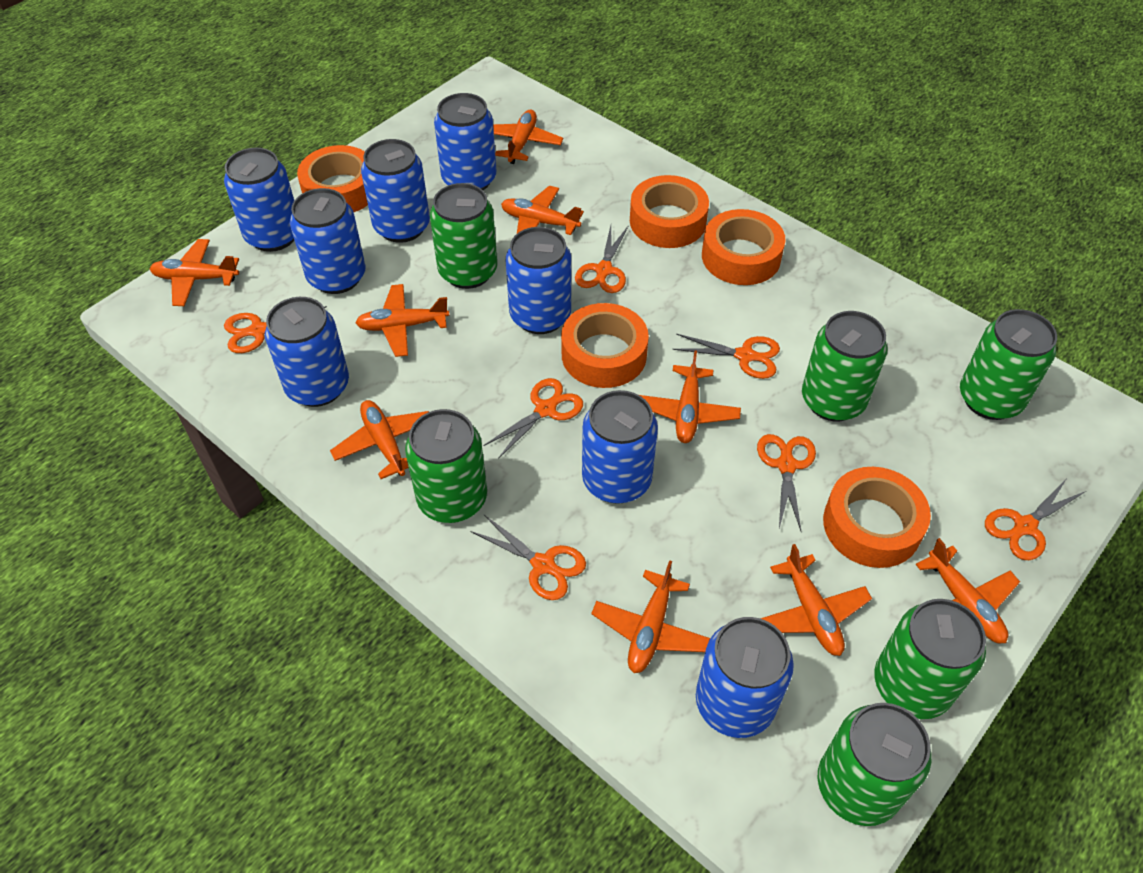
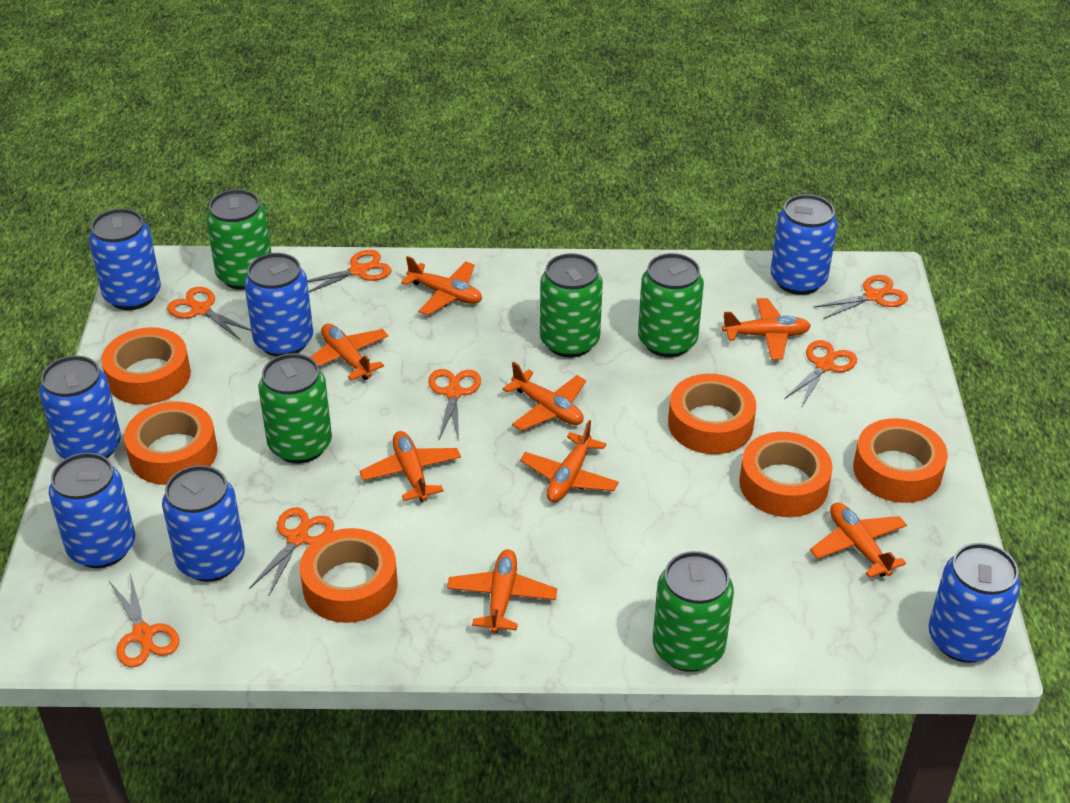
blue can: [224,148,294,252] [265,297,349,407] [290,188,366,294] [361,139,430,243] [434,93,496,190] [506,227,571,334] [582,390,658,504] [696,617,794,738] = 8 -> [39,356,121,459] [49,453,135,568] [89,208,161,310] [162,465,245,582] [244,253,313,357] [771,194,837,295] [928,543,1021,663] = 7
green can: [405,409,487,523] [430,183,497,289] [802,311,888,421] [818,703,931,826] [874,599,986,719] [960,309,1057,420] = 6 -> [206,189,271,290] [258,353,332,463] [540,253,603,358] [638,253,704,357] [653,551,734,672] = 5
orange plane: [150,239,239,306] [330,400,429,479] [355,284,449,357] [493,110,563,164] [501,185,584,235] [591,560,710,673] [640,351,741,443] [760,544,872,656] [916,538,1020,643] = 9 -> [310,324,389,381] [359,431,461,502] [401,256,482,315] [447,549,557,633] [503,362,586,431] [520,420,619,502] [722,298,811,360] [810,503,907,578] = 8
orange tape: [297,145,368,212] [561,303,649,388] [630,175,709,248] [702,209,786,285] [823,467,931,568] = 5 -> [101,327,191,405] [124,401,217,485] [300,528,398,623] [668,374,756,454] [739,432,833,517] [853,418,948,503] = 6

